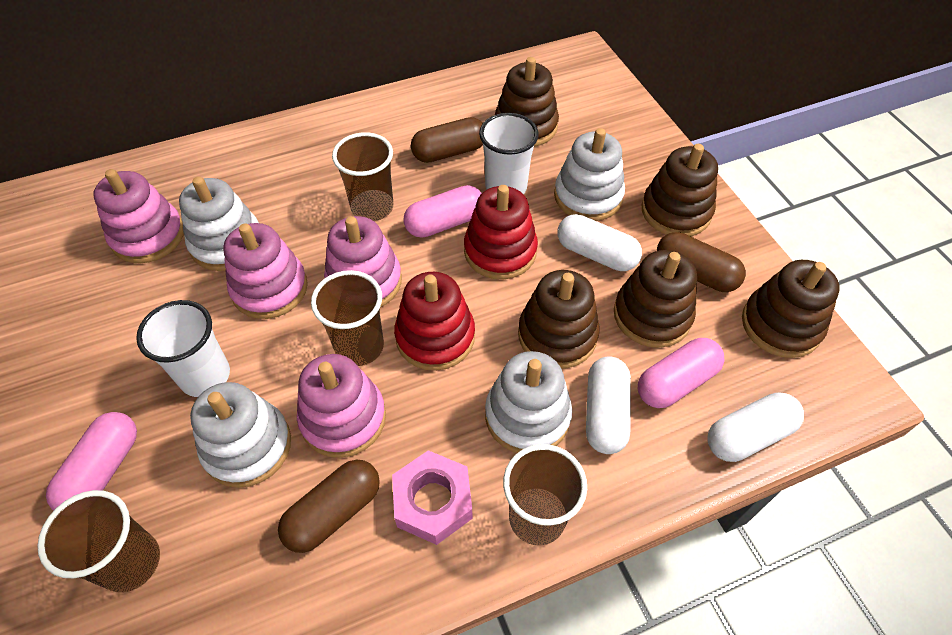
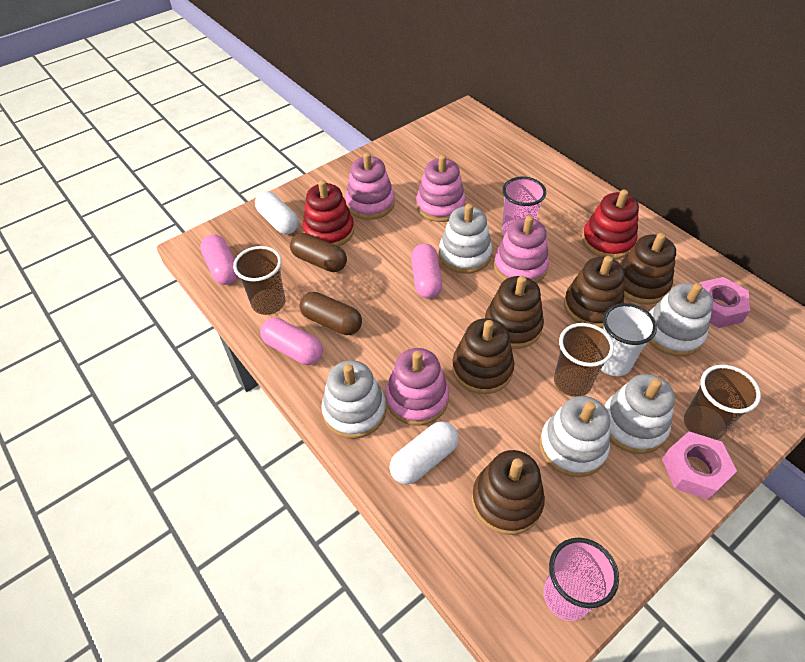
brown capsule: [278,460,380,553] [411,117,483,163] [657,232,746,292] = 3 -> [290,233,347,272] [299,292,362,335] = 2
brown cup: [37,490,160,593] [311,270,384,366] [332,132,393,221] [503,444,587,545] = 4 -> [233,246,285,315] [554,323,614,397] [684,365,761,440] = 3
pink cup: none = 0 -> [502,177,546,235] [544,538,619,621] = 2
pink nut: [392,450,472,545] = 1 -> [662,431,737,500] [700,277,750,328] = 2
white capsule: [557,214,642,271] [586,357,631,454] [707,393,804,462] = 3 -> [255,191,299,234] [389,421,459,485] = 2
white cup: [136,300,230,397] [479,113,539,194] = 2 -> [601,303,657,376] = 1
white stacking toy: [179,176,259,271] [190,382,291,488] [485,351,572,453] [554,128,625,221] = 4 -> [321,360,386,439] [439,204,492,274] [539,396,610,477] [605,374,675,454] [649,283,713,357] = 5

